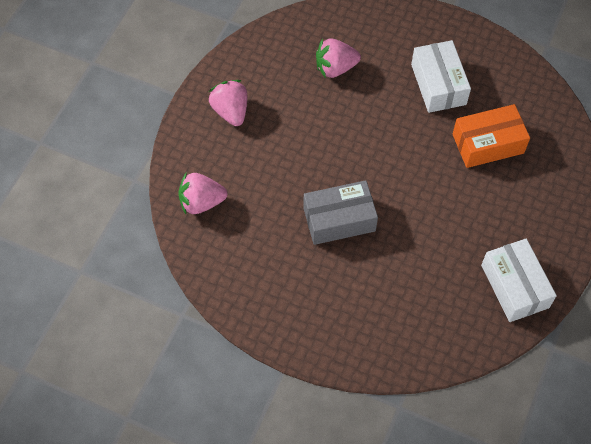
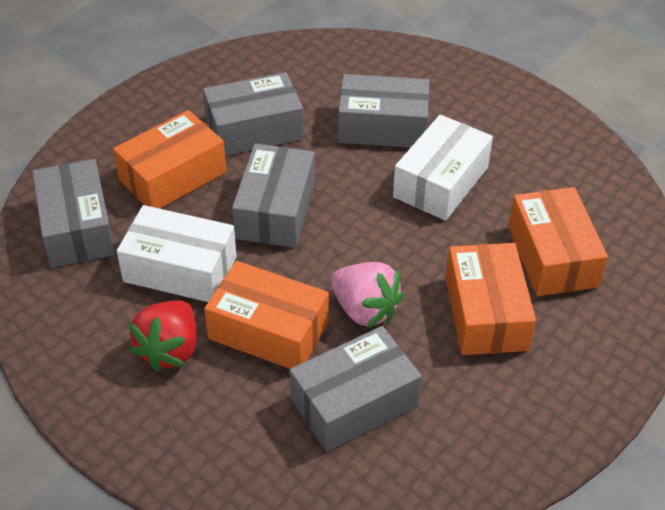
grey box: [303,180,378,245] = 1 -> [32,159,115,268] [203,72,304,156] [232,144,315,248] [289,326,422,452] [338,74,429,148] = 5
orange box: [453,104,530,168] = 1 -> [113,110,226,209] [204,261,329,369] [446,243,536,355] [508,187,608,296] = 4
pink strawberry: [178,173,227,214] [208,80,247,126] [316,38,361,78] = 3 -> [331,262,404,328] = 1
red strawberry: none = 0 -> [129,300,197,372] = 1

